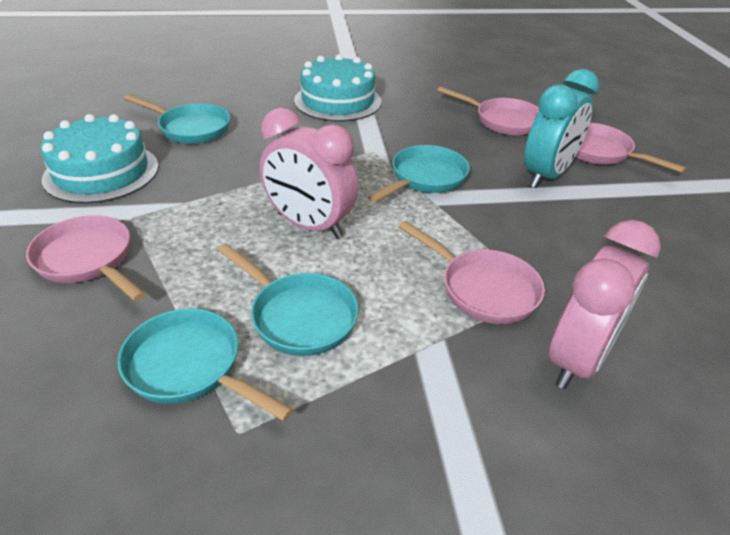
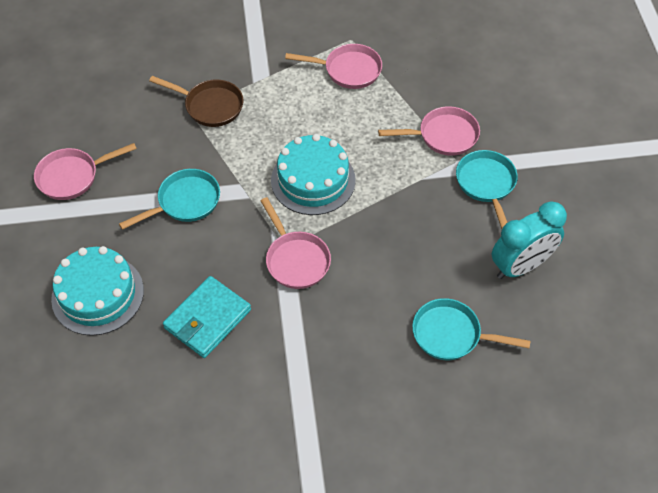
brown pan: none = 0 -> [149,76,243,127] = 1
pink clock: [260,108,359,238] [548,220,661,389] = 2 -> none = 0
turquoise pan: [118,308,294,421] [124,94,230,144] [217,243,359,356] [368,145,470,203] = 4 -> [119,169,220,230] [412,298,531,360] [456,150,518,229] = 3
turquoise wallet: none = 0 -> [163,276,251,358] = 1

